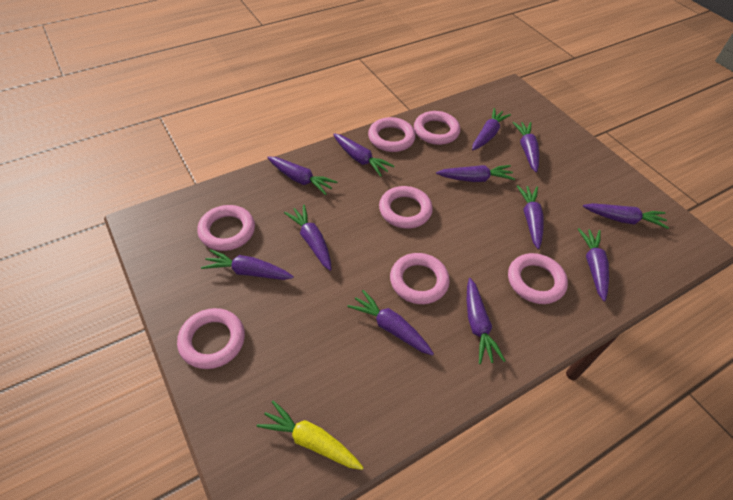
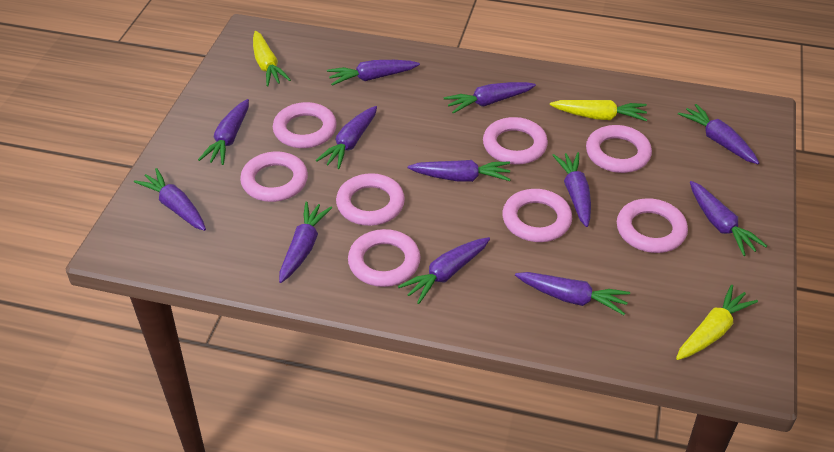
pink ring: [177,308,245,369] [197,205,255,251] [368,117,416,152] [379,186,433,229] [390,253,450,304] [414,111,460,145] [508,253,568,304] = 7 -> [240,152,308,202] [273,102,337,148] [336,173,405,226] [348,229,420,287] [483,117,548,165] [502,189,572,242] [586,125,652,173] [617,198,688,253] = 8
yellow carrot: [257,400,364,470] = 1 -> [253,31,291,86] [550,100,647,121] [676,285,758,360] = 3

